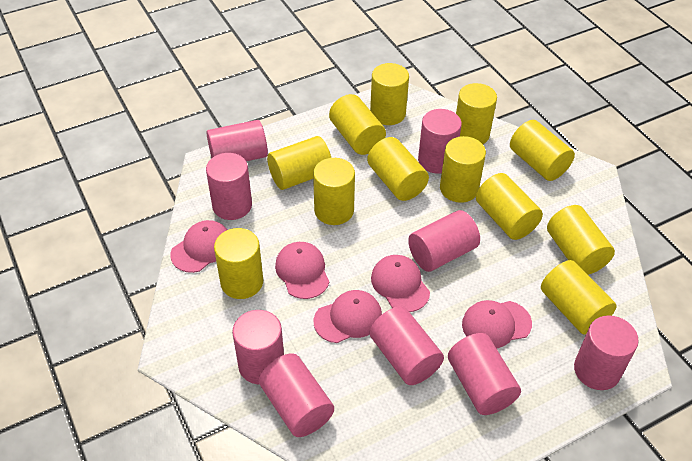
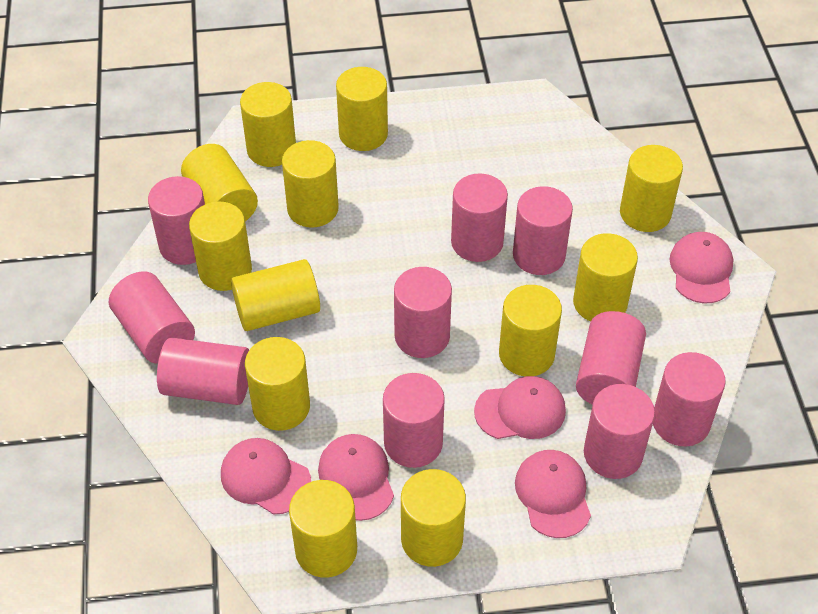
pink cylinder: [206,153,252,220] [207,120,268,161] [232,310,284,384] [258,353,334,437] [370,306,444,385] [408,210,480,272] [418,109,462,174] [448,333,521,415] [574,315,639,390] = 9 -> [109,271,195,364] [148,176,205,265] [157,338,249,405] [383,373,445,468] [394,267,452,358] [451,173,508,262] [513,186,573,275] [576,311,646,405] [584,384,655,479] [653,352,726,446] = 10

